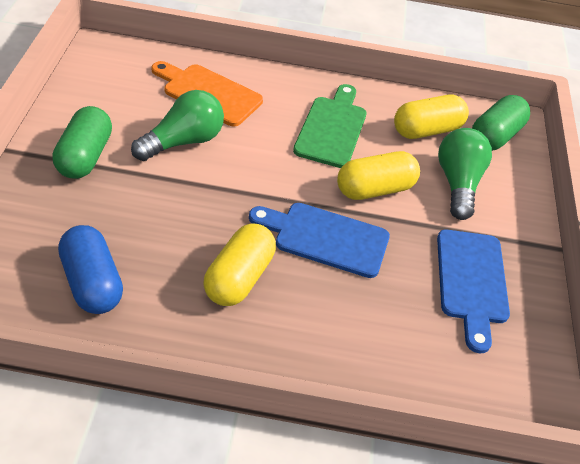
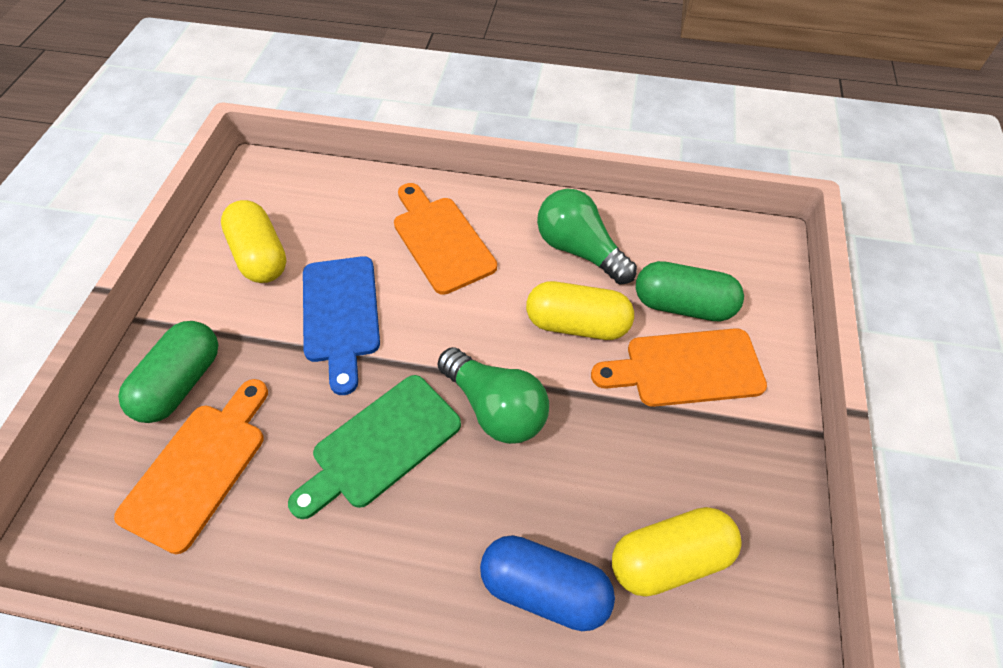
blue cutting board: [249,203,390,278] [437,230,510,353] = 2 -> [303,256,380,395] = 1
orange cutting board: [152,61,263,126] = 1 -> [114,379,268,554] [394,183,497,295] [591,328,767,407] = 3

